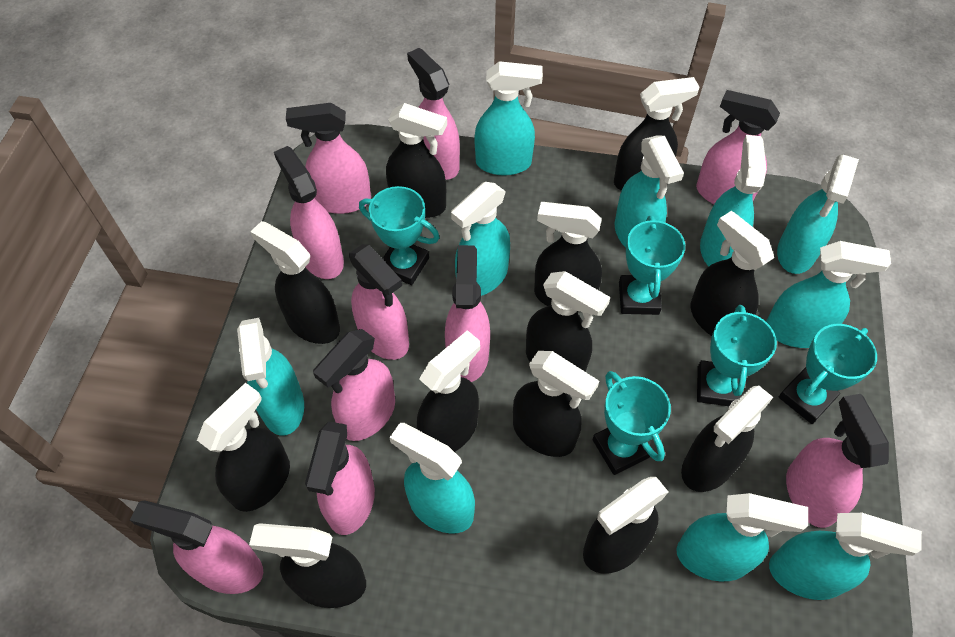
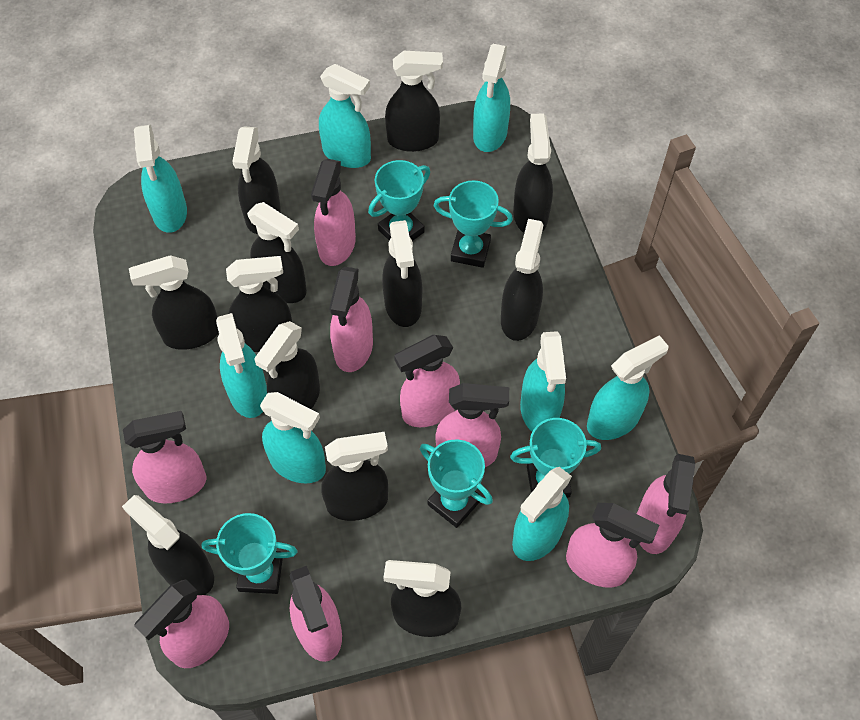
pink spray bottle: [130,500,263,594] [274,146,344,279] [286,103,371,214] [305,422,375,535] [313,329,395,441] [349,244,409,360] [407,48,460,180] [445,245,490,382] [696,90,780,204] [786,394,889,528] = 10 -> [123,411,206,504] [134,580,229,668] [290,566,342,662] [311,159,356,266] [329,267,373,372] [394,335,460,427] [436,383,509,467] [566,503,659,588] [637,454,695,554] = 9
turquoise spray bottle: [237,318,304,436] [389,423,475,534] [451,182,510,296] [474,61,543,176] [615,136,684,248] [676,493,808,581] [700,135,766,266] [766,241,891,348] [769,513,922,600] [777,154,859,274] = 10 -> [134,125,187,233] [216,313,267,418] [260,392,326,484] [319,64,371,168] [473,44,510,152] [512,467,572,561] [520,331,566,432] [587,335,669,440] = 8

